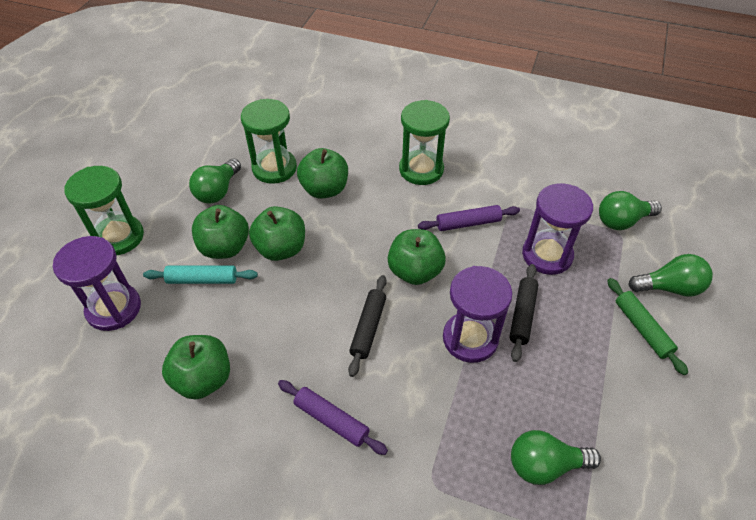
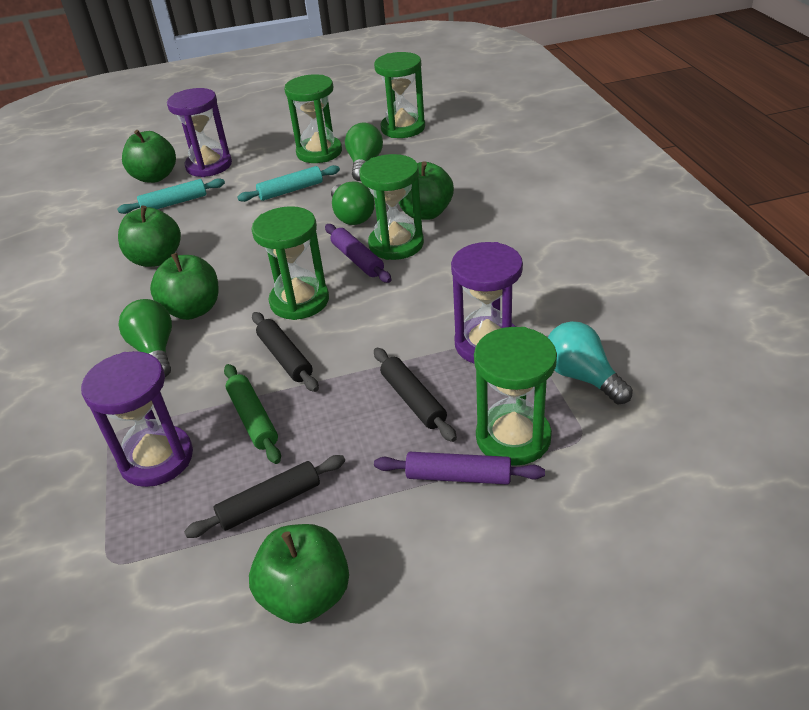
black rolling pin: [348,275,387,377] [509,264,539,362] = 2 -> [184,455,345,538] [252,312,319,392] [374,348,457,442] = 3
green hourglass: [64,166,144,255] [241,99,297,184] [399,100,450,185] = 3 -> [251,206,329,320] [284,75,342,163] [359,154,424,260] [374,52,425,138] [474,327,557,466] = 5
green light bulb: [189,158,241,204] [511,430,601,485] [599,191,662,230] [629,254,713,297] = 4 -> [119,299,172,377] [331,181,375,225] [345,123,383,181] = 3
turquoise light bulb: none = 0 -> [548,321,633,404] = 1
turquoise rolling pin: [143,266,258,284] = 1 -> [117,178,225,214] [237,165,340,202] = 2

